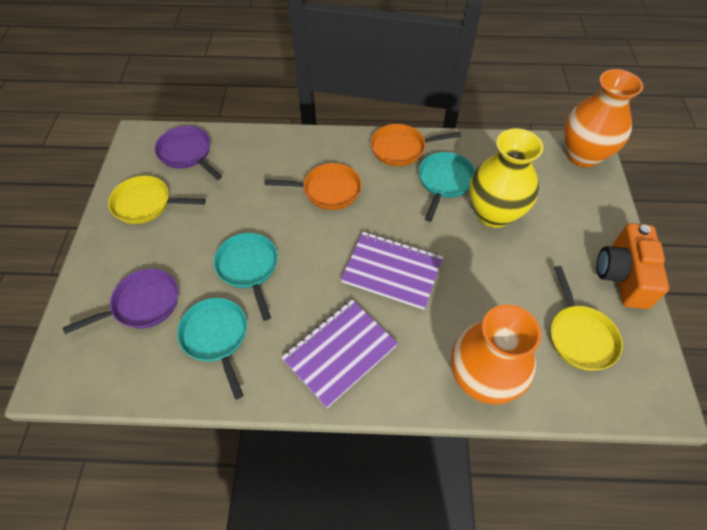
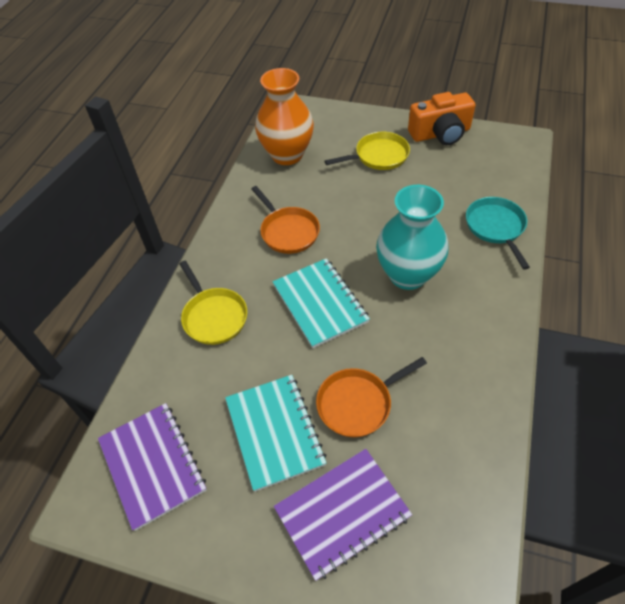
orange vase: [451,304,541,404] [564,69,643,167] = 2 -> [255,68,314,165] = 1
purple pan: [63,269,178,334] [155,126,222,180] = 2 -> none = 0
turquoise notebook: none = 0 -> [225,375,326,492] [273,258,370,348] = 2
turquoise pan: [177,298,247,399] [214,233,278,321] [419,152,475,222] = 3 -> [466,197,530,270] = 1
turquoise vase: none = 0 -> [376,185,448,290] = 1
yellow vase: [470,128,543,228] = 1 -> none = 0

